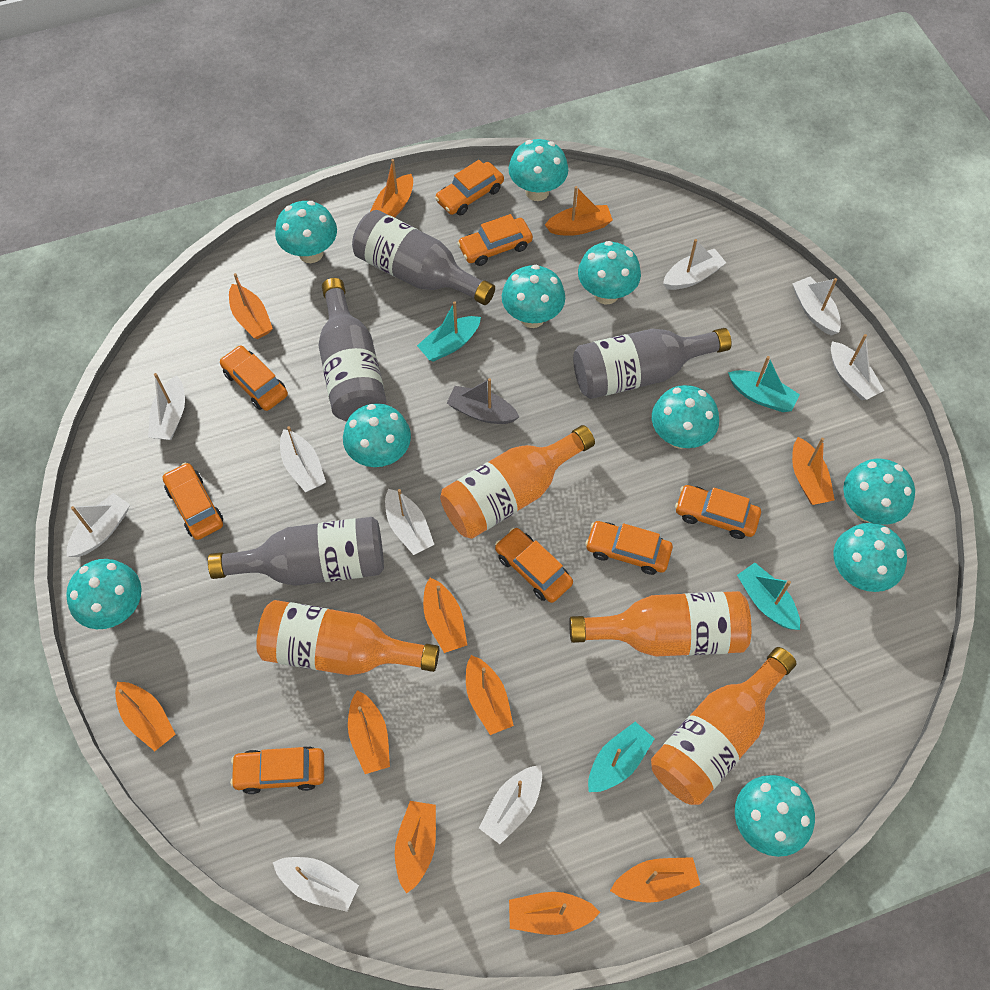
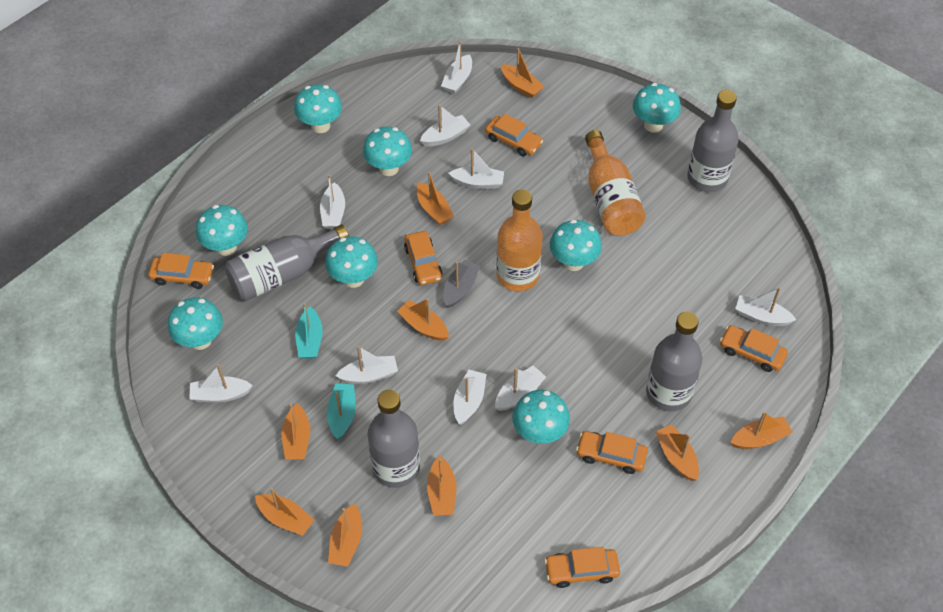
orange boat: [115,682,176,751] [229,273,273,339] [348,690,390,774] [370,159,413,218] [395,801,436,894] [423,578,467,653] [466,655,514,735] [509,892,600,935] [545,186,613,236] [610,857,700,903] [792,437,835,505] = 11 -> [255,488,314,536] [282,403,310,460] [328,503,362,567] [397,298,449,341] [417,172,454,225] [427,456,456,516] [501,48,544,98] [656,424,699,481] [731,411,792,449] = 9
orange bottle: [256,600,439,675] [440,425,595,539] [569,591,751,657] [651,647,796,805] = 4 -> [496,190,543,291] [585,130,646,236] = 2
orange car: [163,463,223,540] [220,345,288,411] [230,746,324,794] [435,160,504,216] [457,214,533,266] [495,528,573,603] [585,521,673,575] [675,485,761,539] = 8 -> [148,253,214,289] [404,231,443,285] [485,114,543,156] [544,547,620,588] [576,431,648,474] [720,325,788,372] = 6
turquoise boat: [417,301,481,362] [588,721,655,792] [728,356,800,412] [737,563,800,630] = 4 -> [295,303,323,359] [327,383,356,440] = 2
turquoise mushroom: [66,559,142,629] [275,201,337,263] [343,403,411,467] [502,265,565,328] [508,139,568,201] [578,241,641,304] [652,385,719,449] [735,775,815,857] [834,523,907,592] [843,459,915,525] = 10 -> [168,298,223,350] [196,205,248,256] [294,84,342,133] [325,236,378,288] [363,126,412,176] [512,390,570,444] [550,220,602,271] [633,83,681,133] = 8

